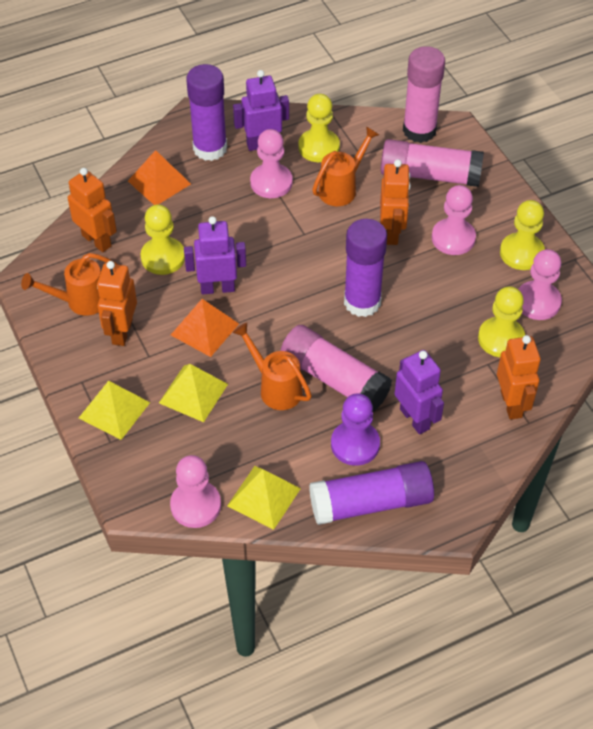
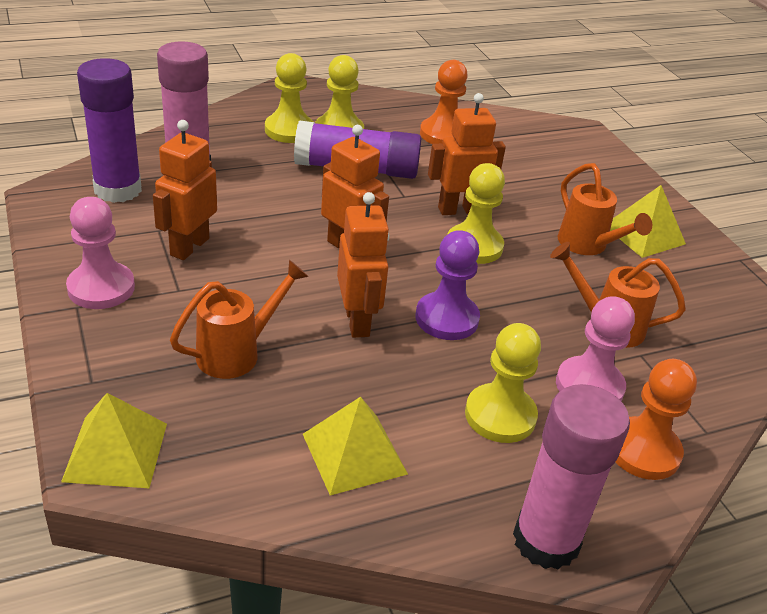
orange pawn: none = 0 -> [420,60,468,144] [616,359,697,480] = 2
orange pyramid: [128,150,191,205] [171,299,239,357] = 2 -> none = 0
pink glue stick: [281,325,392,412] [381,139,484,187] [403,46,445,143] = 3 -> [157,41,211,161] [513,384,630,569] = 2
pink pawn: [170,455,221,528] [250,129,293,198] [432,185,476,255] [518,249,562,320] = 4 -> [66,197,135,309] [556,296,635,401] = 2
purple glue stick: [186,64,227,161] [309,461,434,525] [344,219,387,317] = 3 -> [77,58,142,203] [294,121,421,179] = 2
purple robot: [184,216,246,294] [233,70,289,151] [395,350,444,434] = 3 -> none = 0

